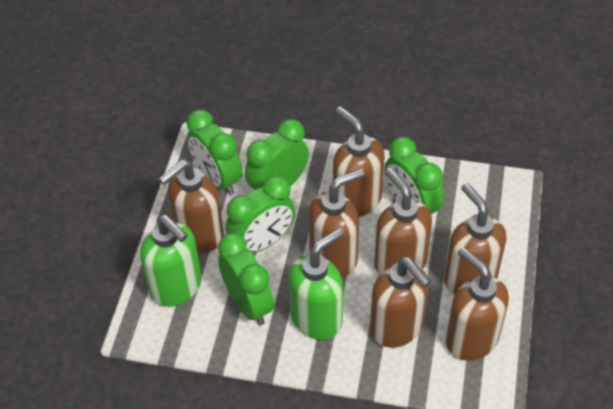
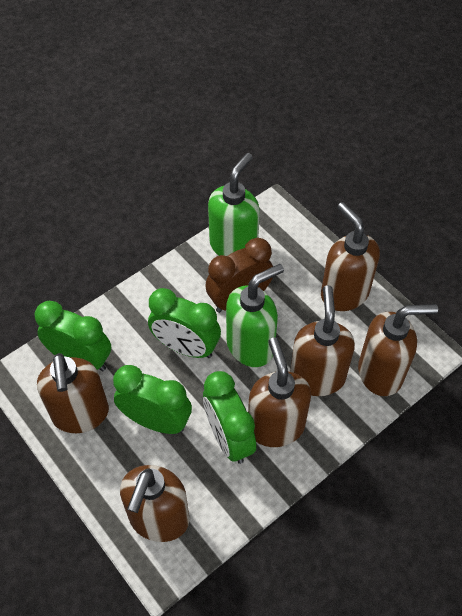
brown clock: none = 0 -> [205,238,273,313] = 1
brown soap dispenser: [159,160,224,252] [309,169,365,277] [333,106,385,217] [370,257,431,348] [374,168,432,275] [444,183,506,295] [446,247,509,361] = 7 -> [37,353,109,433] [120,465,189,542] [248,337,311,447] [290,285,355,396] [321,202,380,311] [358,304,438,396] = 6
green clock: [187,110,243,195] [218,233,274,325] [226,176,295,253] [245,119,309,190] [384,137,444,214] = 5 -> [35,301,111,371] [113,365,192,434] [148,288,221,358] [203,371,256,464] = 4

